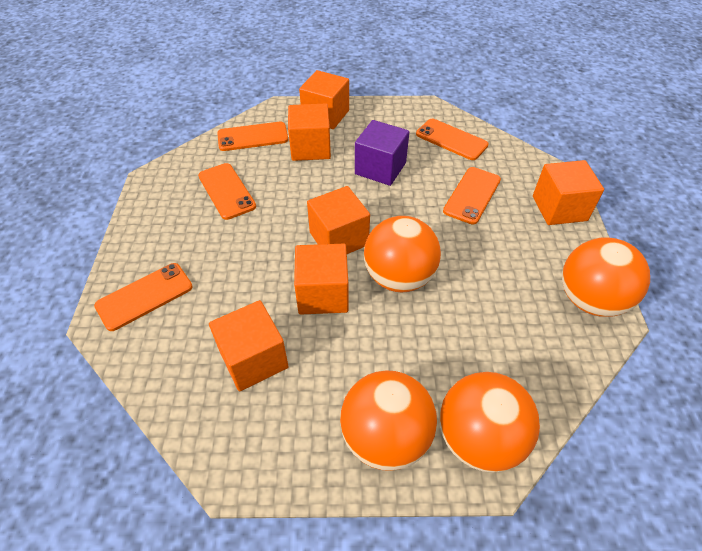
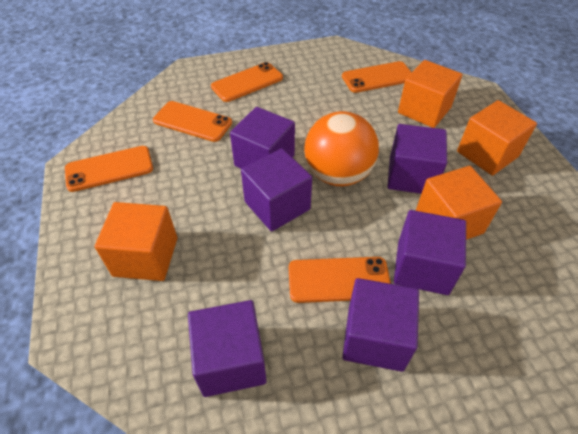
orange ball: [340,371,437,471] [364,216,441,293] [440,372,540,472] [562,237,650,317] = 4 -> [304,111,379,186] = 1
orange cube: [209,300,289,391] [288,104,331,161] [294,244,349,314] [299,70,349,129] [307,186,370,254] [533,160,604,225] = 6 -> [95,202,177,281] [398,60,463,128] [416,166,502,240] [457,100,537,176] = 4
purple cube: [355,120,409,186] = 1 -> [188,300,266,397] [230,107,295,169] [241,148,312,231] [342,278,419,372] [387,124,447,194] [394,210,466,295] = 6

